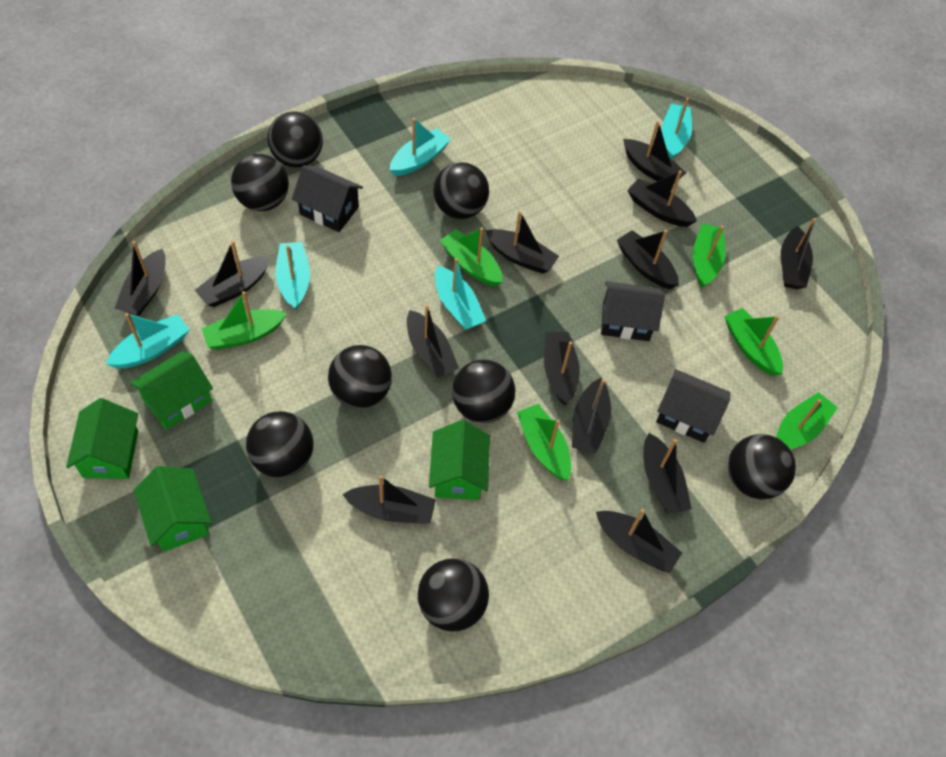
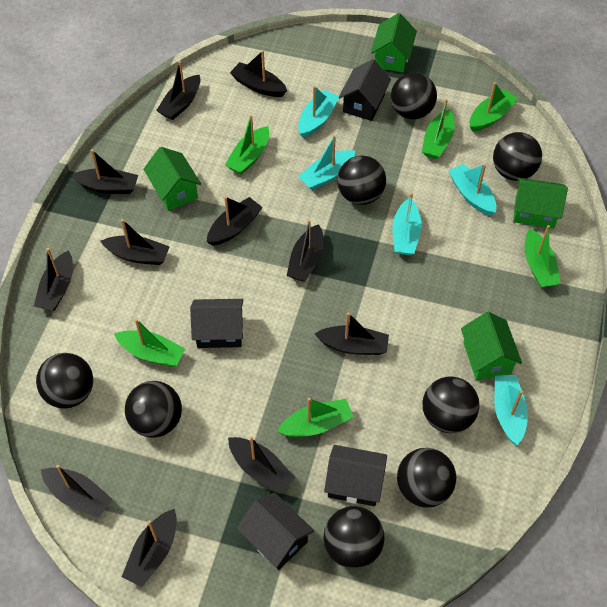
black boat: [114,241,166,316] [195,241,271,307] [342,475,436,524] [407,305,459,377] [485,211,559,274] [544,332,580,405] [572,378,611,454] [596,509,682,573] [617,230,679,289] [623,121,686,184] [627,171,697,227] [644,433,692,514] [781,218,816,289] = 13 -> [34,248,73,311] [41,465,112,518] [71,149,138,194] [101,219,170,265] [122,509,177,587] [156,61,200,120] [207,196,263,246] [228,436,295,494] [230,50,287,97] [287,220,323,282] [315,312,389,355] = 11
black house: [292,165,363,232] [601,281,665,341] [656,369,730,443] = 3 -> [190,299,243,348] [237,493,314,570] [324,445,387,506] [339,59,391,121] = 4

